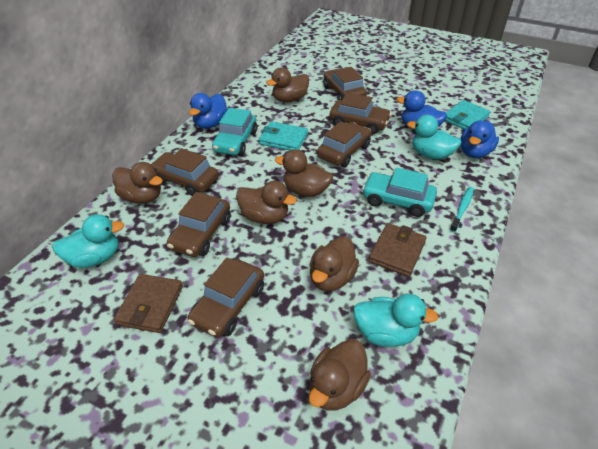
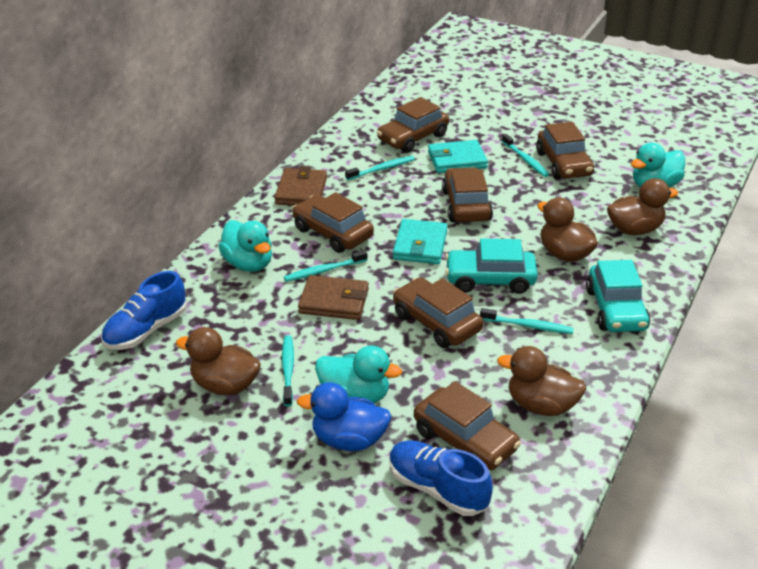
blue duck: [189,93,228,129] [396,90,447,131] [461,121,499,158] = 3 -> [297,382,391,451] = 1
blue shoe: none = 0 -> [101,271,187,350] [389,440,493,516] = 2
brown duck: [112,162,163,204] [236,181,297,224] [266,67,309,102] [275,149,333,197] [309,339,371,411] [310,236,359,291] = 6 -> [176,327,261,395] [497,346,586,416] [537,197,598,262] [607,178,678,235] = 4
turquoise toothbrush: [450,187,474,232] = 1 -> [282,335,294,406] [284,250,367,282] [345,156,415,180] [480,308,574,334] [502,134,550,177] = 5

